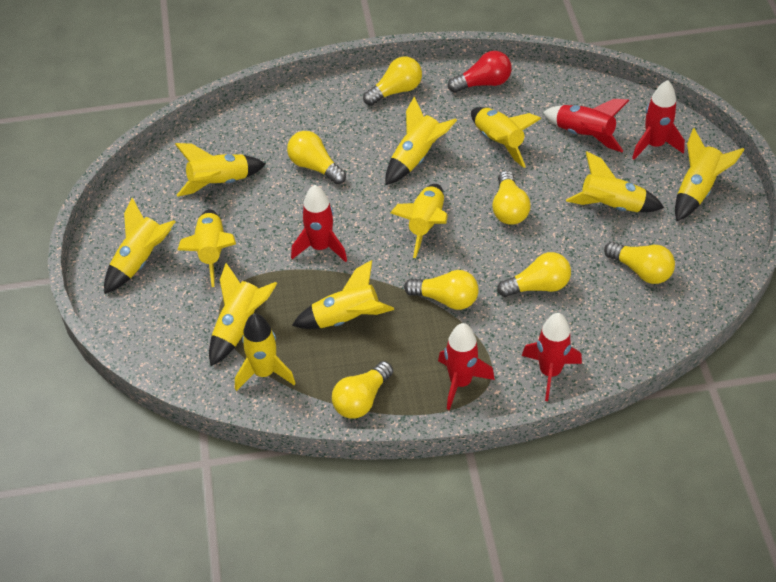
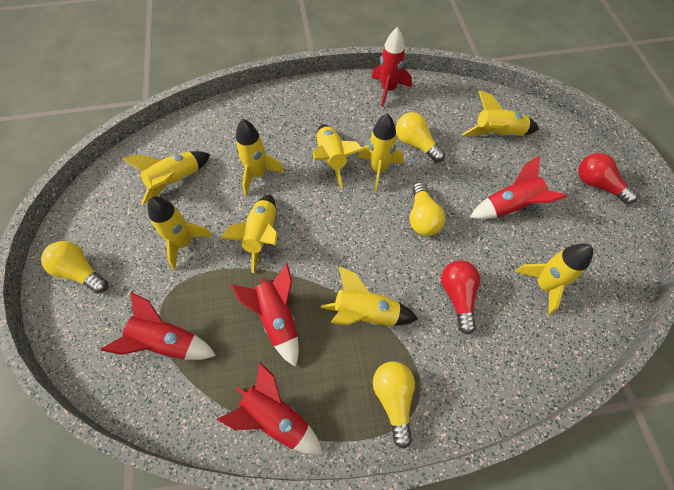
red light bulb: [448,51,512,93] = 1 -> [441,260,480,335] [578,153,638,204] = 2
yellow light bulb: [287,131,346,184] [332,361,393,419] [363,56,422,106] [404,270,479,310] [492,171,531,225] [497,252,571,297] [604,242,675,284] = 7 -> [41,241,108,293] [373,361,415,449] [396,112,445,163] [410,182,445,236] = 4
yellow rocket: [104,198,176,294] [175,143,266,197] [177,209,236,287] [209,263,277,366] [235,313,295,391] [292,260,394,329] [386,96,457,185] [390,184,448,258] [471,107,542,168] [566,151,664,212] [675,128,745,221] = 11 -> [122,151,210,204] [147,196,212,270] [220,194,278,273] [236,119,284,195] [313,124,363,189] [321,266,418,326] [358,114,404,192] [462,90,539,137] [515,243,593,315] = 9

